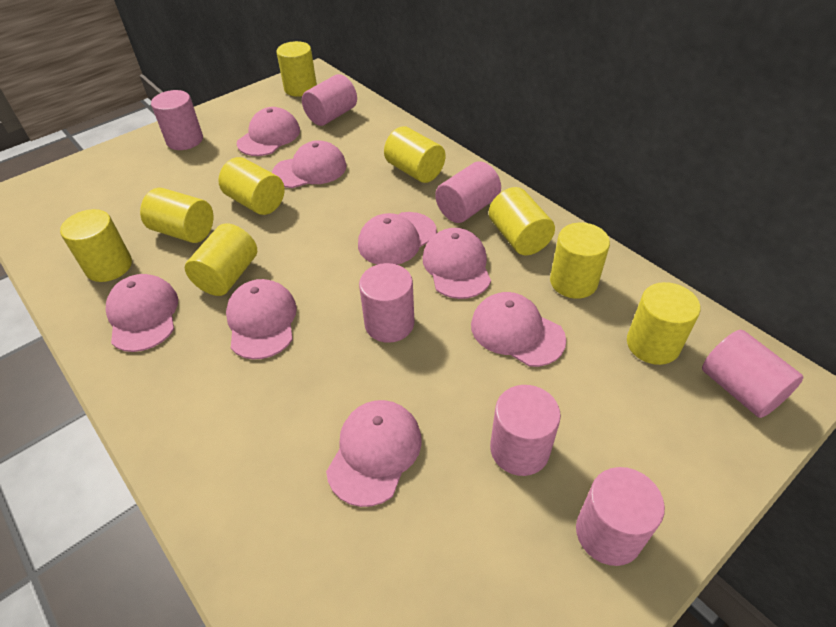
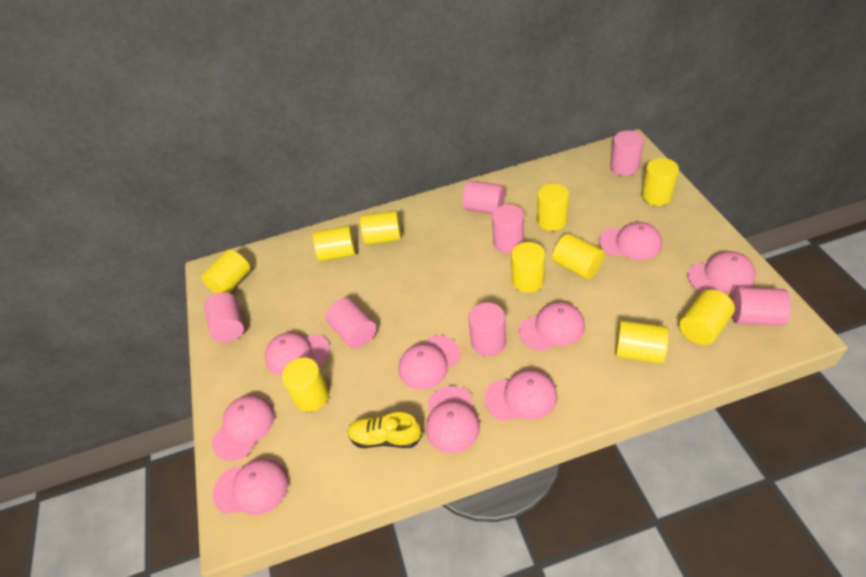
pink cap: [106,274,178,352] [226,279,297,359] [237,107,300,156] [272,140,347,188] [326,400,422,507] [358,212,437,265] [423,228,491,299] [471,292,566,367] = 8 -> [212,395,275,461] [213,459,289,515] [265,332,330,376] [398,336,461,390] [426,386,480,453] [485,370,557,421] [519,302,585,351] [599,222,662,260] [688,251,756,293] = 9
yellow cylinder: [60,209,132,282] [140,188,213,243] [185,223,257,296] [218,157,285,215] [276,41,317,97] [384,126,445,183] [489,187,555,256] [550,223,610,299] [627,282,701,365] = 9 -> [201,249,250,293] [282,357,330,412] [313,226,356,262] [360,210,402,245] [511,242,545,293] [537,183,569,231] [552,234,604,279] [615,321,669,364] [641,158,679,206] [679,289,735,345] = 10
yellow shoe: none = 0 -> [347,412,422,448] = 1

